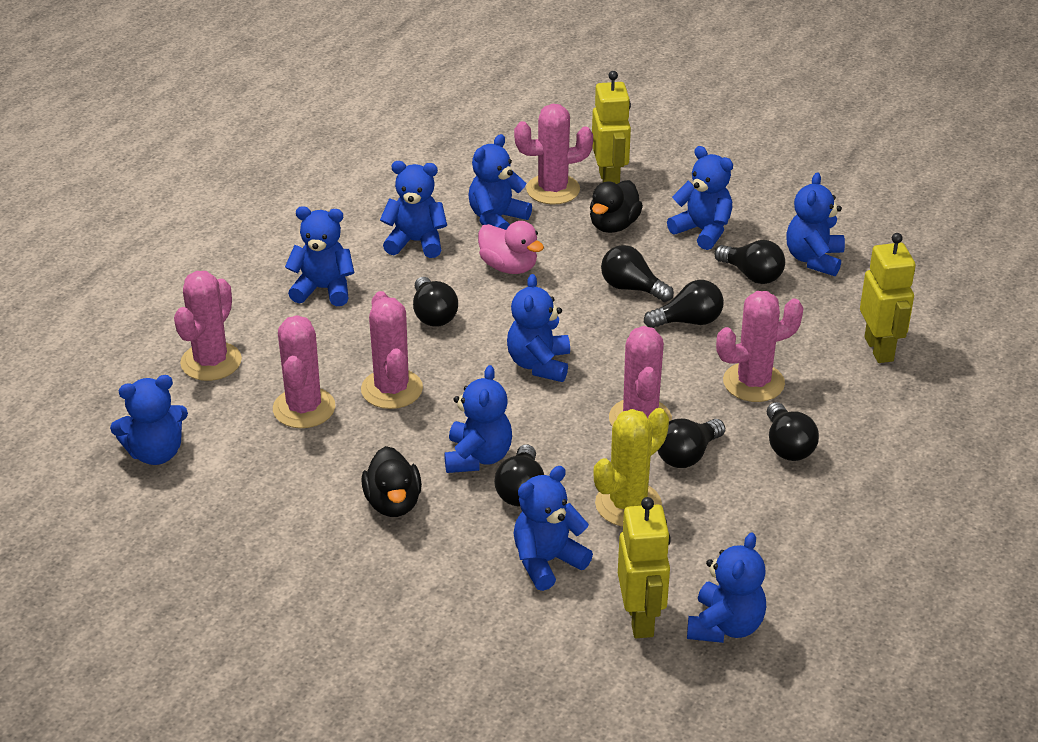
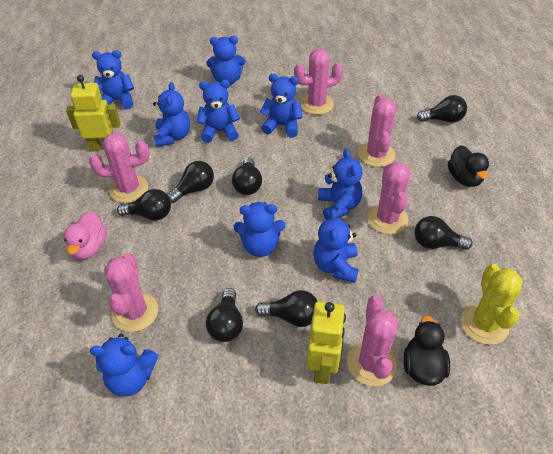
blue teddy bear: [110,375,188,465] [285,206,354,306] [380,161,447,258] [444,365,512,473] [469,134,532,230] [507,274,570,382] [513,466,593,591] [667,146,733,250] [687,532,766,643] [787,172,845,276] = 10 -> [90,334,158,397] [92,50,134,109] [153,82,190,147] [196,80,240,143] [206,36,246,85] [234,202,285,257] [260,74,303,138] [313,209,359,283] [318,149,362,220] = 9
yellow robot: [592,71,631,184] [618,497,671,638] [860,233,916,363] = 3 -> [66,75,120,151] [307,301,346,384] = 2

